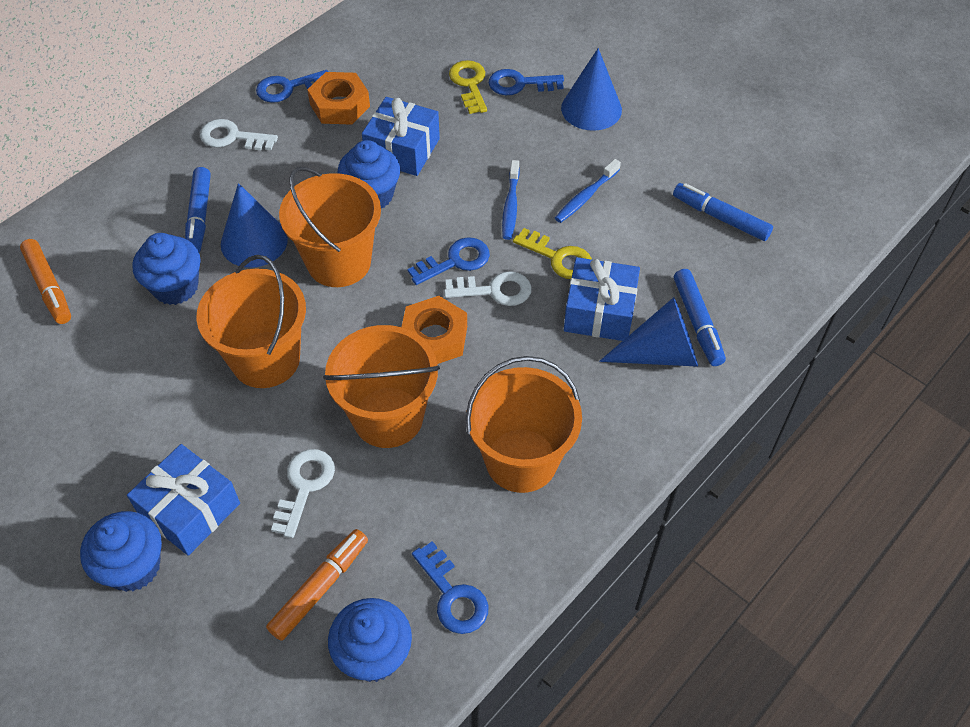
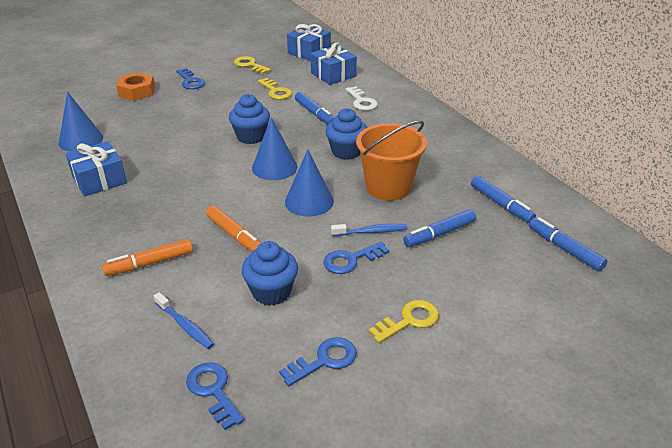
blue cupcake: [80,511,162,592] [132,233,201,305] [328,598,412,682] [337,140,400,208] = 4 -> [229,94,270,144] [242,241,298,306] [326,108,367,160] = 3
blue marker: [185,167,211,252] [673,183,773,241] [674,269,726,366] = 3 -> [295,92,334,125] [403,209,476,247] [471,176,536,223] [529,217,607,271] = 4
orange bucket: [197,255,306,388] [279,167,381,287] [323,325,440,448] [466,356,582,493] = 4 -> [356,120,427,201] = 1
orange nut: [307,72,370,125] [402,296,467,364] = 2 -> [116,72,155,101] = 1
white key: [200,119,278,150] [271,449,335,538] [444,271,532,306] = 3 -> [346,86,378,110] = 1
yellow key: [449,60,487,114] [513,228,592,279] = 2 -> [234,56,271,74] [258,78,292,100] [369,300,439,343] = 3

